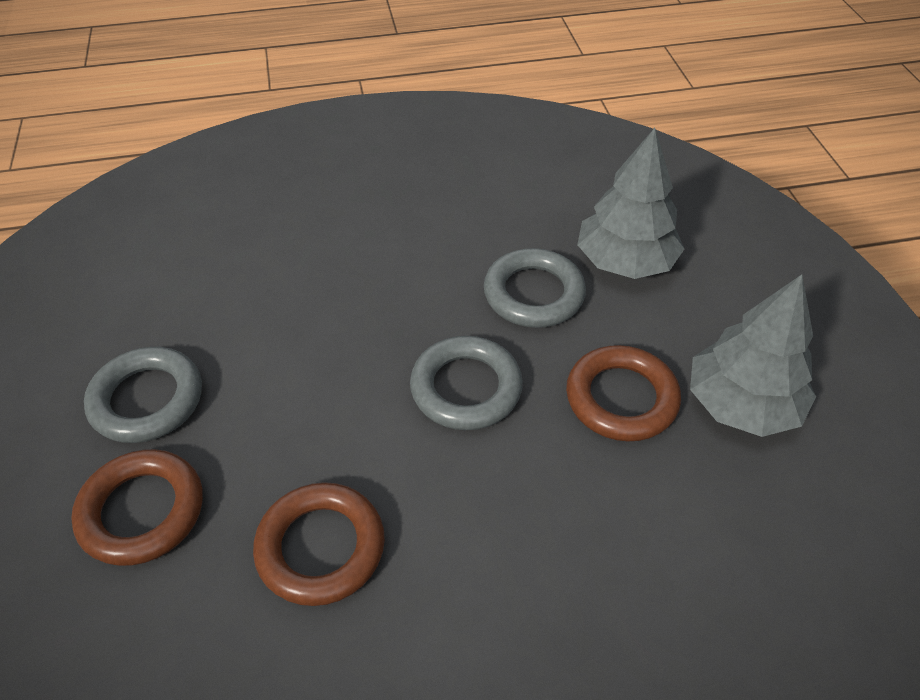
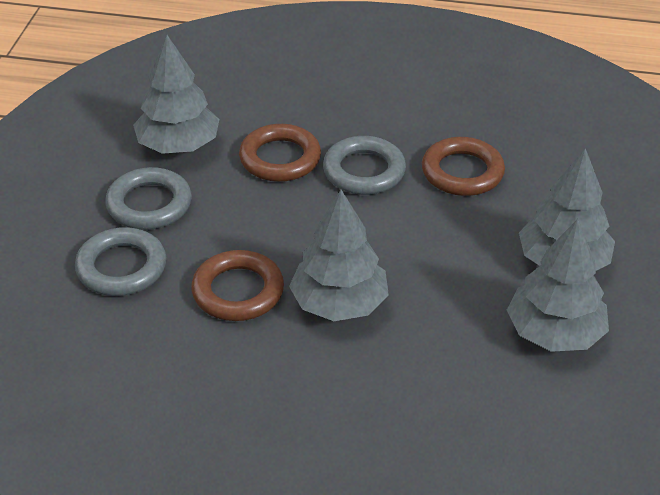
grey tree: [577,128,684,279] [690,275,816,437] = 2 -> [133,35,219,154] [289,190,389,321] [507,219,609,352] [519,148,615,271] = 4

